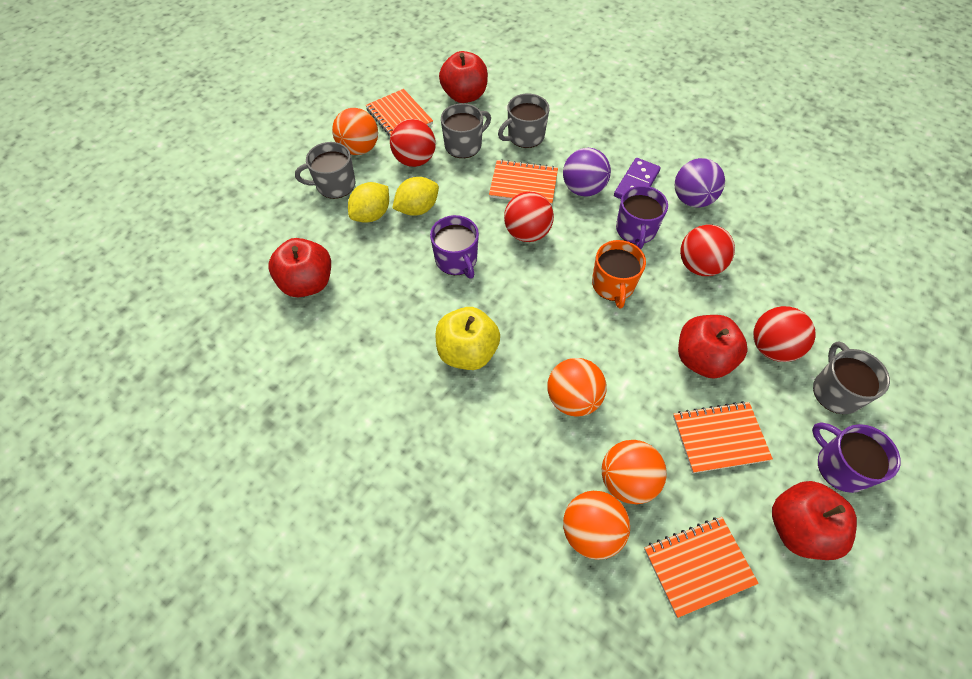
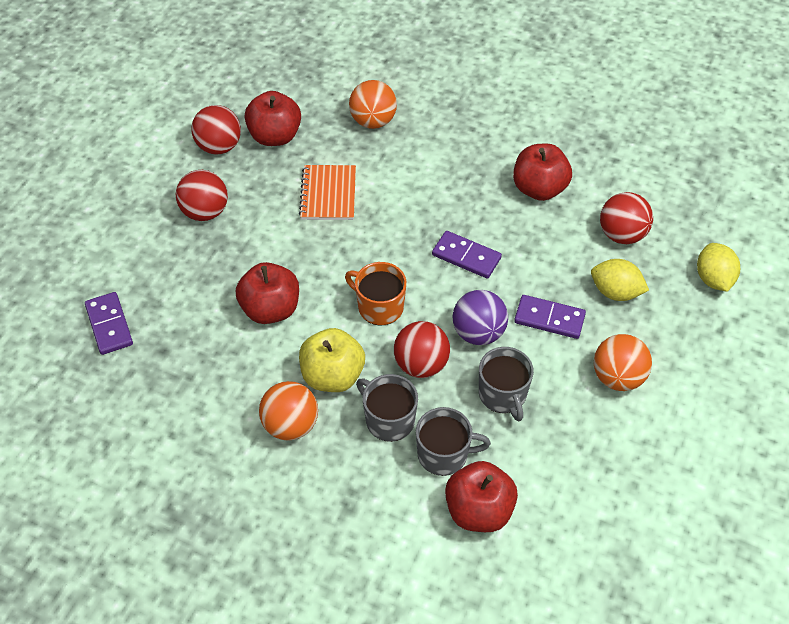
grey mug: [295,142,355,199] [441,103,491,158] [498,94,550,148] [813,342,890,414] = 4 -> [356,374,418,442] [416,407,491,476] [479,347,534,421] = 3
orange ball: [332,108,378,155] [547,358,607,417] [563,491,630,560] [602,440,667,504] = 4 -> [259,381,318,441] [349,80,397,129] [594,334,652,391] = 3
orange notebook: [366,89,433,136] [489,159,558,206] [644,517,759,618] [673,401,773,473] = 4 -> [299,165,356,220] = 1
purple ball: [563,148,611,197] [675,158,725,207] = 2 -> [453,290,508,345] = 1
purple domino: [614,158,660,199] = 1 -> [85,292,133,355] [432,231,502,279] [514,295,586,339] = 3
purple mug: [430,215,479,279] [616,186,668,249] [812,422,901,493] = 3 -> none = 0

